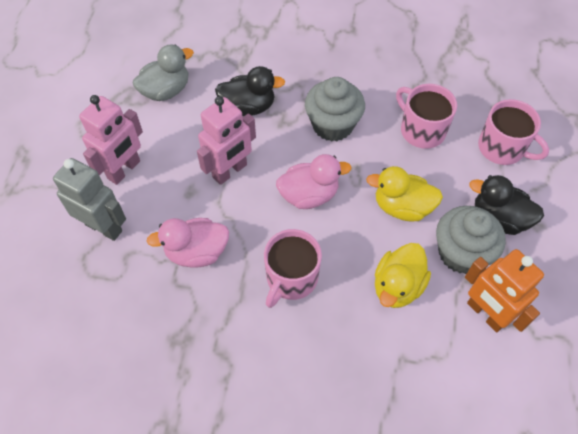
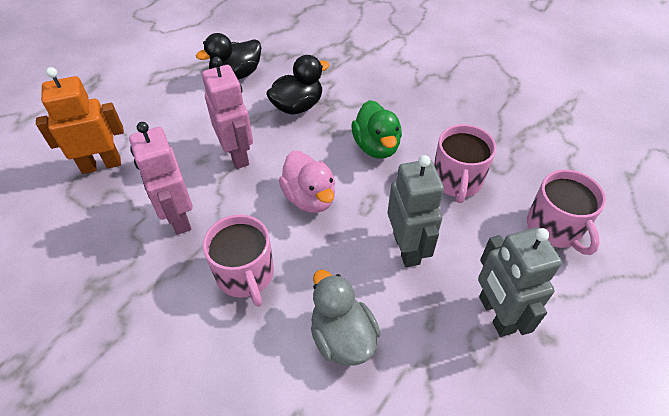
green duck: none = 0 -> [352,100,402,159] = 1
grey cupcake: [305,77,365,142] [436,206,506,274] = 2 -> none = 0
grey robot: [53,158,126,241] = 1 -> [387,155,444,267] [478,228,562,337] = 2
pink duck: [147,218,229,268] [276,154,352,209] = 2 -> [279,151,335,213] = 1
yellow duck: [366,166,443,221] [375,243,431,308] = 2 -> none = 0

